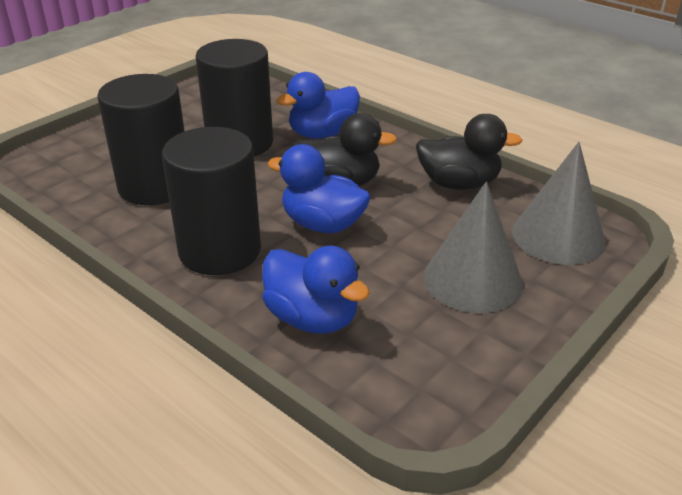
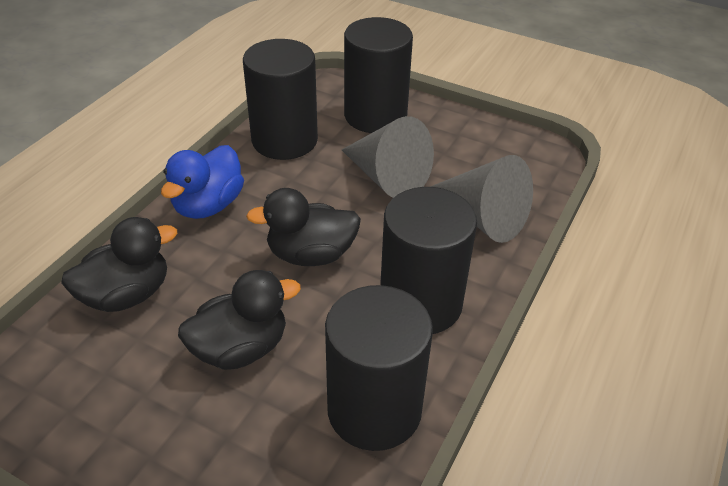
black cylinder: [97,74,185,205] [162,127,261,275] [196,39,273,156] = 3 -> [243,39,318,160] [325,285,433,451] [344,17,413,133] [380,187,477,334] = 4
black duck: [293,113,397,186] [416,114,522,190] = 2 -> [61,217,177,312] [178,270,301,370] [246,188,361,266] = 3
blue duck: [262,246,370,334] [268,144,371,233] [276,72,360,139] = 3 -> [161,145,244,219] = 1

